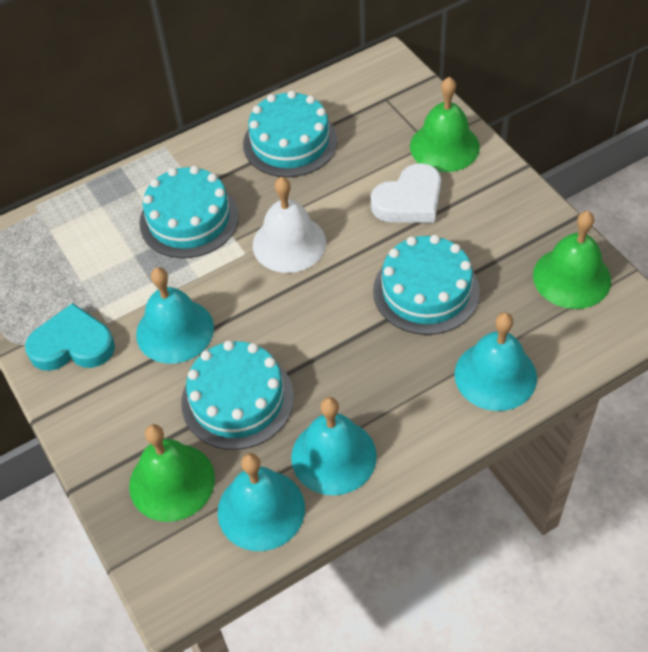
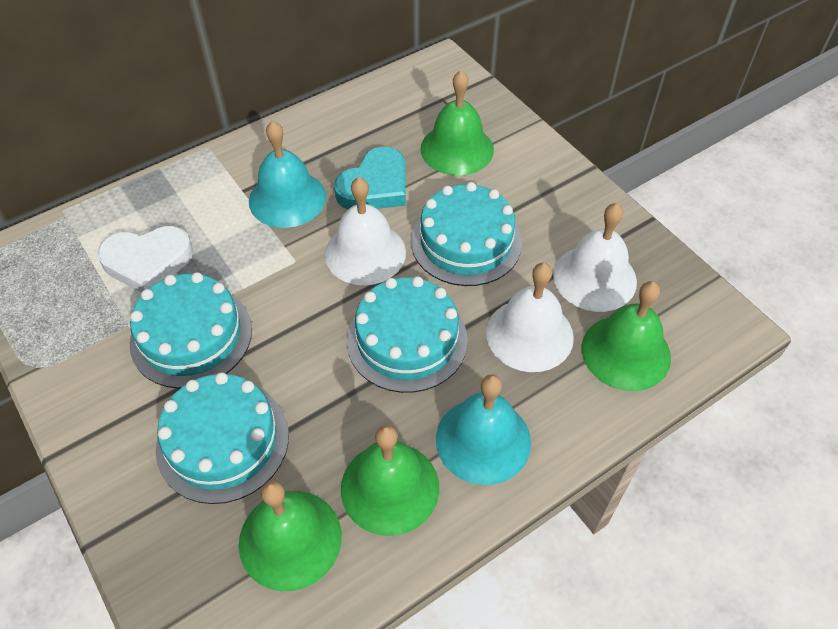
green bell: [129,424,215,522] [410,77,480,172] [533,211,611,309] = 3 -> [239,481,342,591] [341,425,439,536] [420,70,494,176] [582,281,671,391] = 4
turquoise bell: [136,267,214,364] [218,453,305,551] [291,397,377,495] [454,312,537,411] = 4 -> [249,121,326,228] [436,374,531,485] = 2
white bell: [253,177,326,273] = 1 -> [325,177,406,285] [486,263,574,372] [553,203,637,312] = 3

